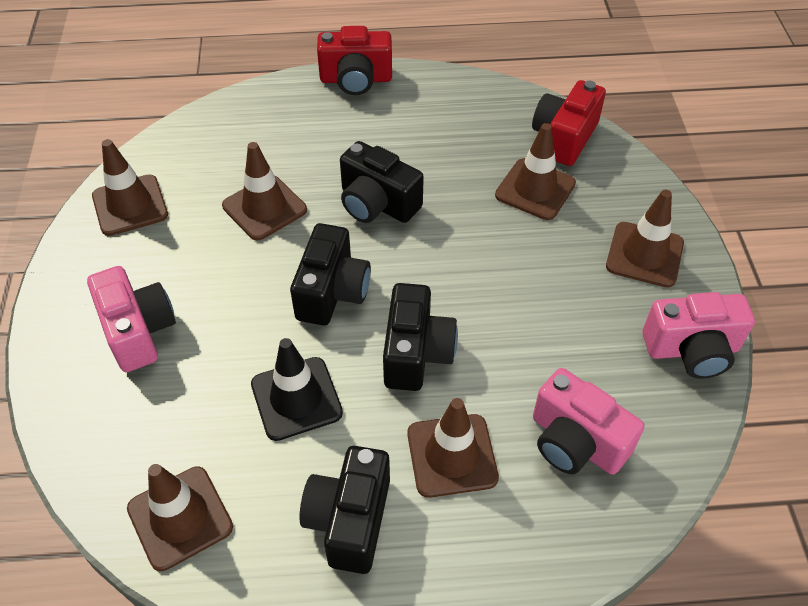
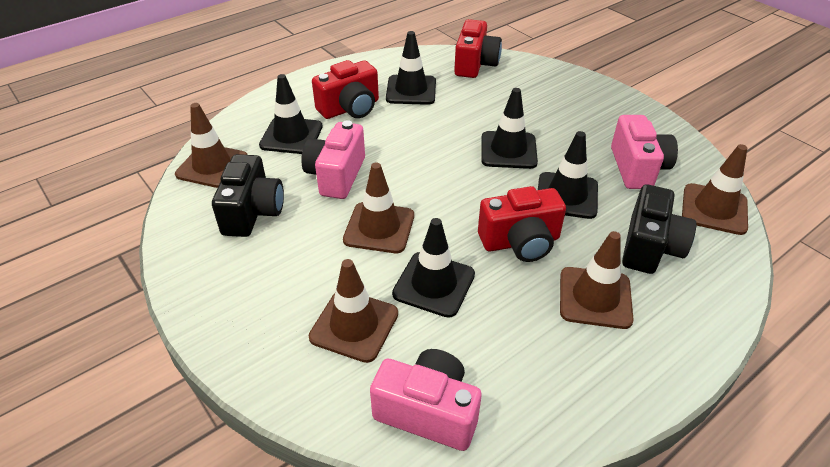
black camera: [290,223,371,326] [299,446,390,574] [340,141,424,223] [383,283,458,391] = 4 -> [212,154,284,237] [622,184,696,274] = 2
black traffic cone: [251,338,343,441] = 1 -> [259,74,323,154] [386,31,436,105] [392,218,475,318] [481,88,538,169] [538,131,598,219] = 5
brown traffic cone: [92,139,168,236] [127,464,233,571] [222,142,307,240] [407,398,499,498] [495,123,576,220] [606,190,684,288] = 6 -> [175,103,247,188] [309,259,398,363] [343,162,414,253] [560,231,634,329] [682,144,748,235] = 5
red camera: [317,26,392,95] [532,80,606,166] = 2 -> [312,60,379,119] [454,19,502,78] [478,186,566,262] = 3

